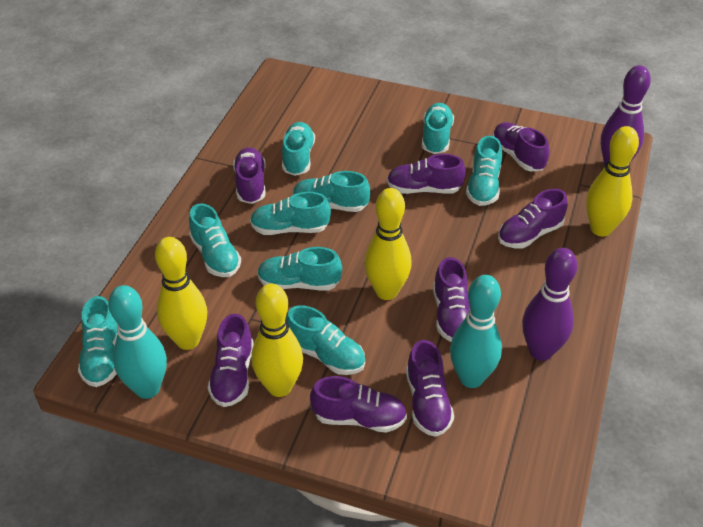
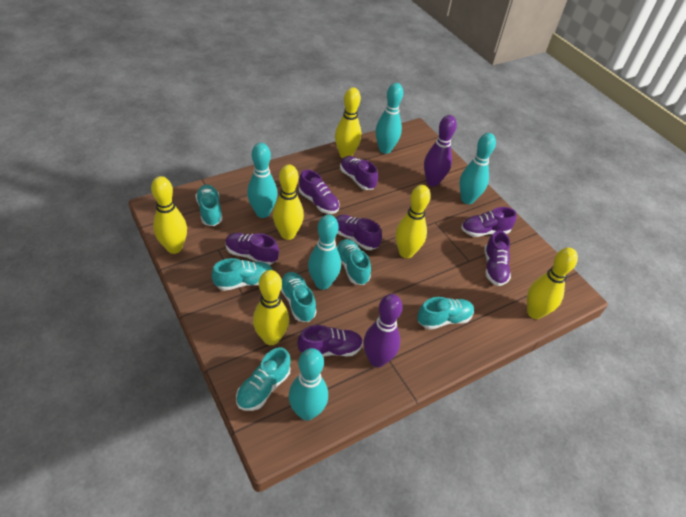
purple shoe: [208,314,254,407] [233,147,266,204] [310,376,407,433] [387,154,466,194] [406,340,454,437] [433,257,470,342] [493,122,549,171] [498,189,568,248] = 8 -> [225,233,279,265] [298,325,363,357] [299,170,340,214] [336,215,382,250] [340,156,378,190] [461,207,517,237] [484,231,511,286] = 7
turquoise bowling pin: [108,285,167,399] [450,275,502,388] = 2 -> [247,143,278,218] [289,348,328,421] [308,215,341,290] [375,83,403,154] [459,133,496,204] = 5
turquoise shoe: [78,296,118,387] [189,203,241,277] [250,192,331,235] [257,247,342,290] [282,122,315,176] [286,305,365,375] [293,171,370,212] [422,103,454,154] [466,136,502,206] = 9 -> [196,185,223,226] [212,258,273,291] [236,348,291,411] [281,272,316,322] [337,239,371,285] [417,297,474,330] = 6
yellow bowling pin: [155,237,207,350] [251,284,303,397] [364,188,412,300] [586,126,639,237] = 4 -> [151,176,187,254] [253,270,289,345] [273,164,304,240] [335,87,361,158] [395,185,431,258] [527,248,578,319] = 6

